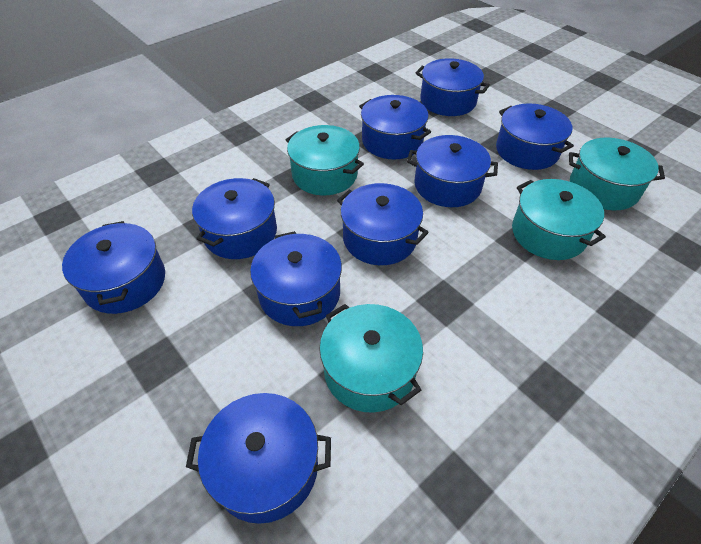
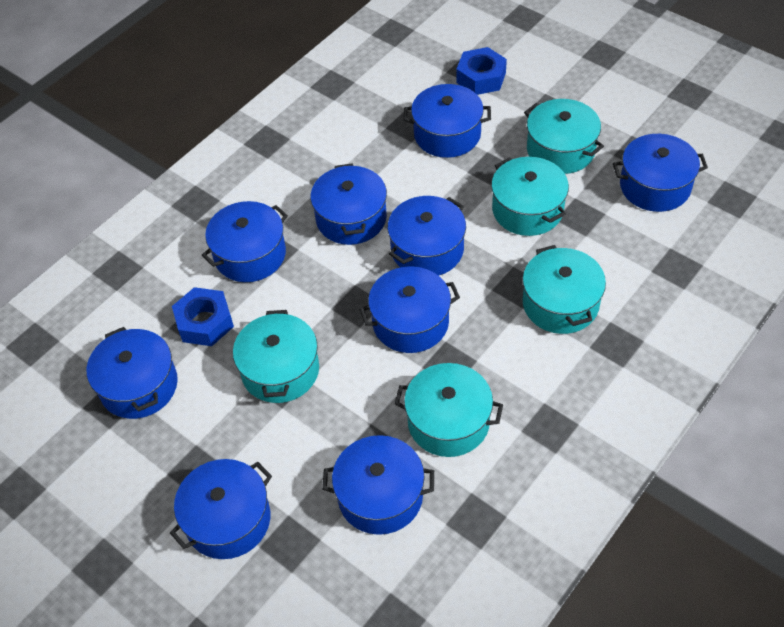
blue nut: none = 0 -> [172,287,234,346] [456,47,507,95] = 2
turquoise pot: [286,125,364,195] [319,304,423,413] [512,179,606,260] [569,138,665,210] = 4 -> [233,310,319,403] [394,363,503,457] [491,157,569,236] [523,245,606,334] [524,99,604,174] = 5

